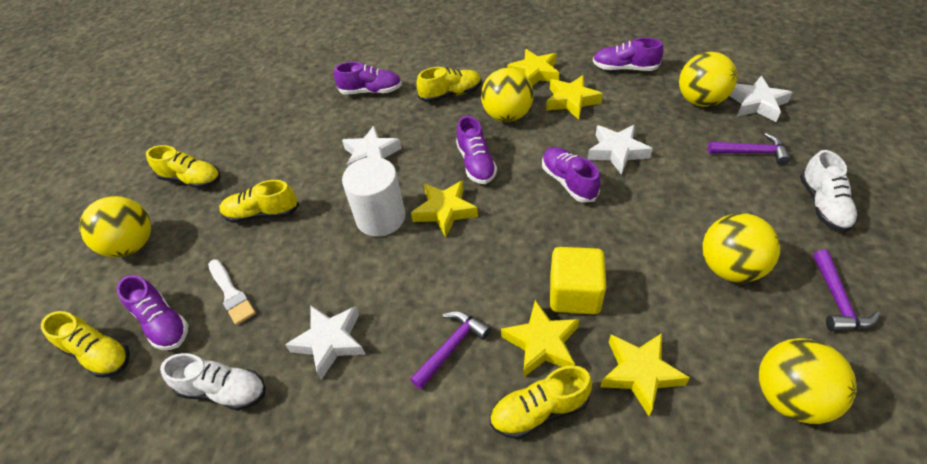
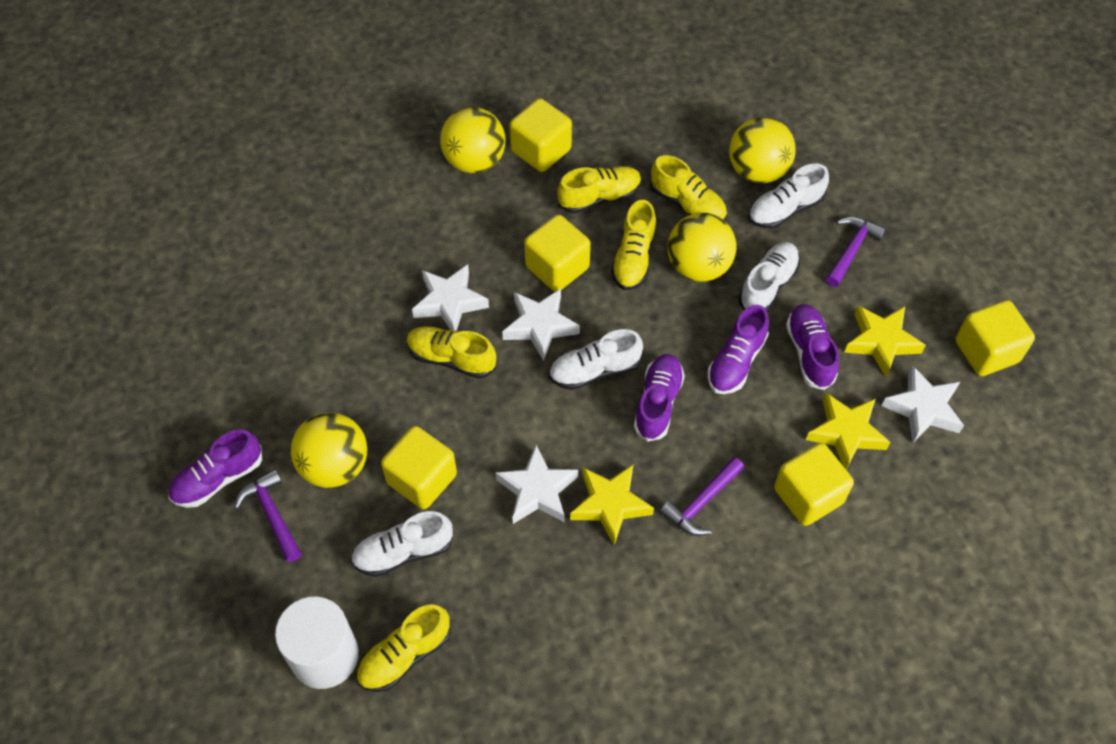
purple shoe: [117,275,188,350] [334,62,402,95] [456,116,497,184] [542,147,601,203] [593,38,663,71] = 5 -> [168,429,262,508] [634,354,685,442] [708,305,769,394] [786,304,839,390] = 4
white brush: [208,259,256,325] = 1 -> none = 0
white shoe: [160,353,266,411] [800,150,858,232] = 2 -> [351,511,454,577] [549,329,643,390] [739,242,800,311] [748,164,829,228] = 4
yellow ball: [79,196,151,257] [481,68,534,122] [679,52,737,107] [702,213,780,283] [759,338,857,424] = 5 -> [291,412,367,488] [440,107,505,173] [667,213,737,282] [729,117,796,183] = 4
yellow cube: [550,247,606,314] = 1 -> [381,426,457,509] [509,98,572,172] [524,215,591,292] [774,443,854,526] [955,300,1035,376] = 5
yellow star: [411,180,478,237] [501,300,580,378] [507,49,559,86] [546,75,603,120] [600,333,690,416] = 5 -> [570,465,654,545] [806,393,891,469] [844,306,926,377] = 3

